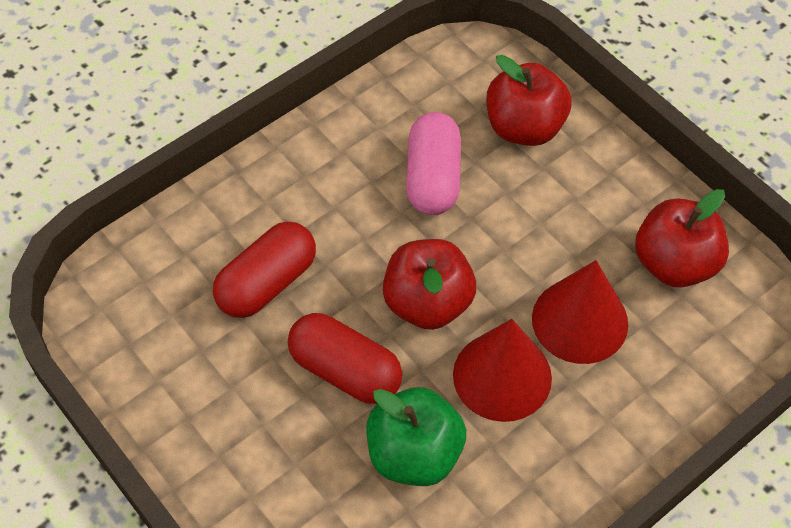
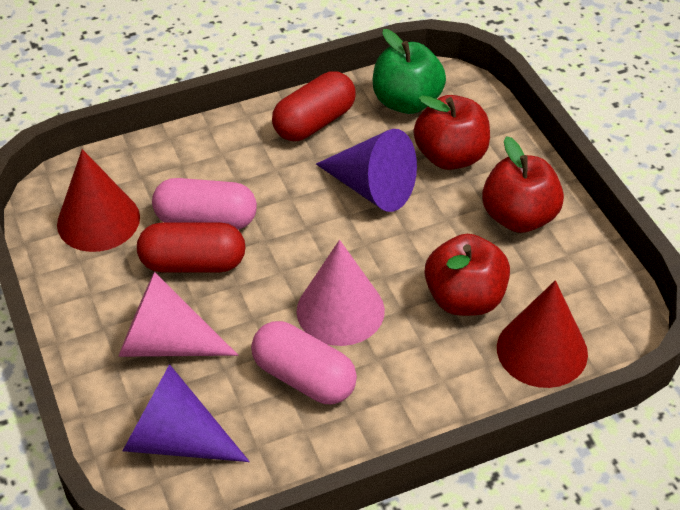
pink capsule: [406,112,461,215] = 1 -> [152,178,257,230] [251,321,357,404] = 2
pink cone: none = 0 -> [118,272,238,357] [297,240,385,346] = 2
purple cone: none = 0 -> [123,364,250,462] [316,129,417,212] = 2

